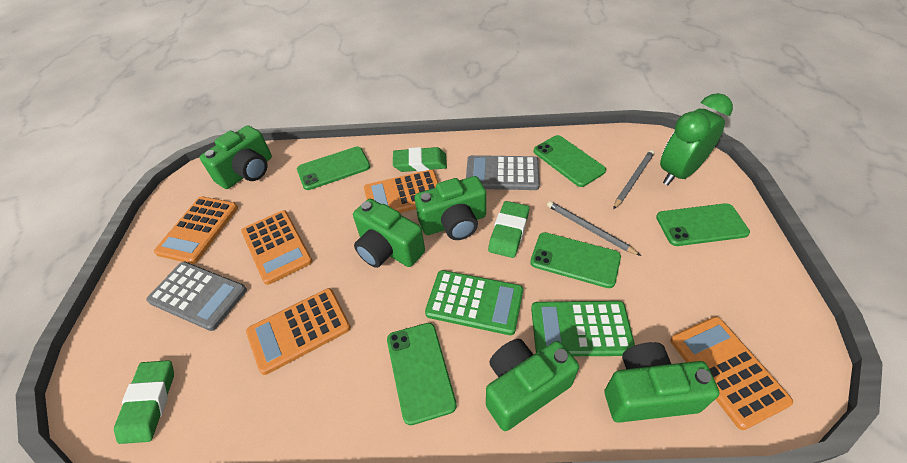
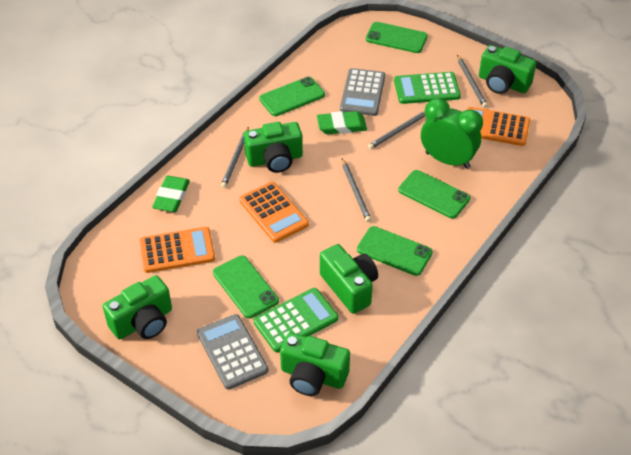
green eraser: [114,360,174,444] [393,147,447,172] [488,201,529,258] = 3 -> [152,176,190,212] [317,111,367,134] = 2
grey pencil: [547,201,641,256] [613,150,654,209] = 2 -> [221,127,249,188] [342,158,371,222] [368,112,426,149] [457,55,488,108] = 4
orange calculator: [154,197,238,264] [241,210,313,285] [246,288,351,375] [364,170,439,213] [670,316,793,430] = 5 -> [139,227,215,273] [239,182,309,243] [467,107,530,146] = 3

